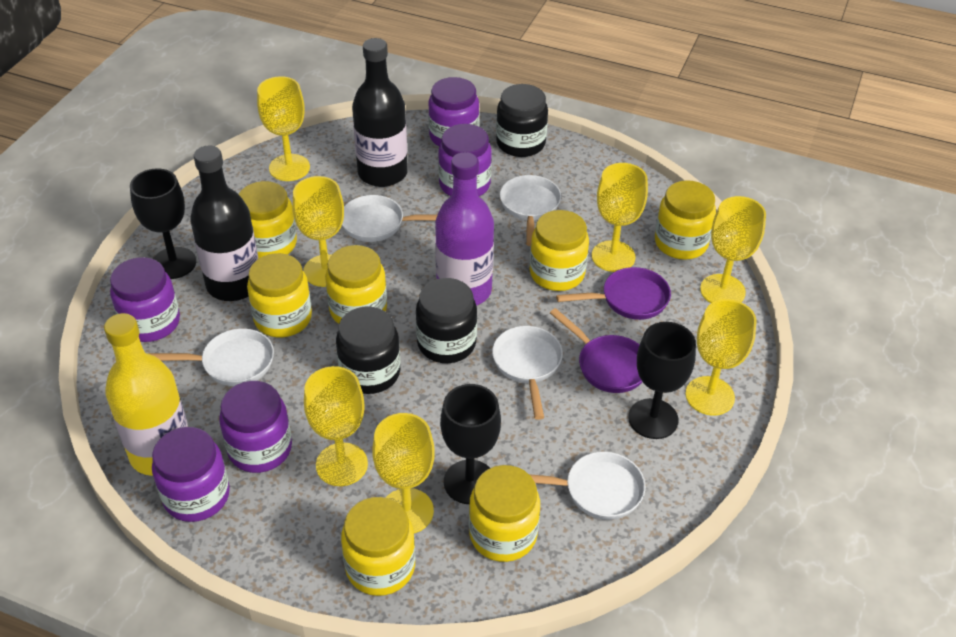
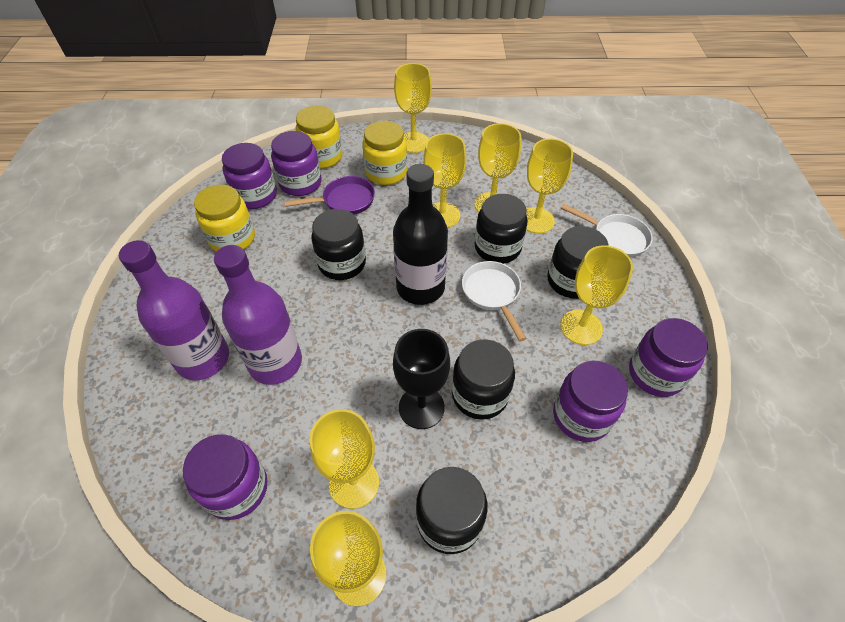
black bottle: [190,145,258,301] [352,38,408,187] = 2 -> [393,164,448,305] = 1
black goblet: [130,168,196,279] [440,384,501,504] [628,322,696,439] = 3 -> [393,329,450,429] = 1
black jar: [336,307,400,394] [416,278,477,363] [496,84,548,157] = 3 -> [311,209,366,280] [416,467,488,554] [452,339,515,420] [475,194,527,264] [547,226,608,299] = 5
purple bottle: [435,152,494,306] = 1 -> [119,240,229,380] [214,245,302,385] = 2
purple pan: [550,308,642,393] [556,267,671,320] = 2 -> [284,176,375,215] = 1
white pan: [148,328,274,386] [342,195,438,242] [492,326,563,420] [500,175,561,246] [529,452,645,520] = 5 -> [462,261,527,341] [560,204,653,257] = 2
yellow bottle: [104,313,188,476] = 1 -> none = 0
yellow jar: [239,181,297,259] [247,253,312,337] [325,245,387,324] [341,497,415,596] [469,465,540,562] [530,210,589,291] [655,180,716,260] = 7 -> [194,185,255,252] [295,105,342,169] [362,121,407,185] = 3

